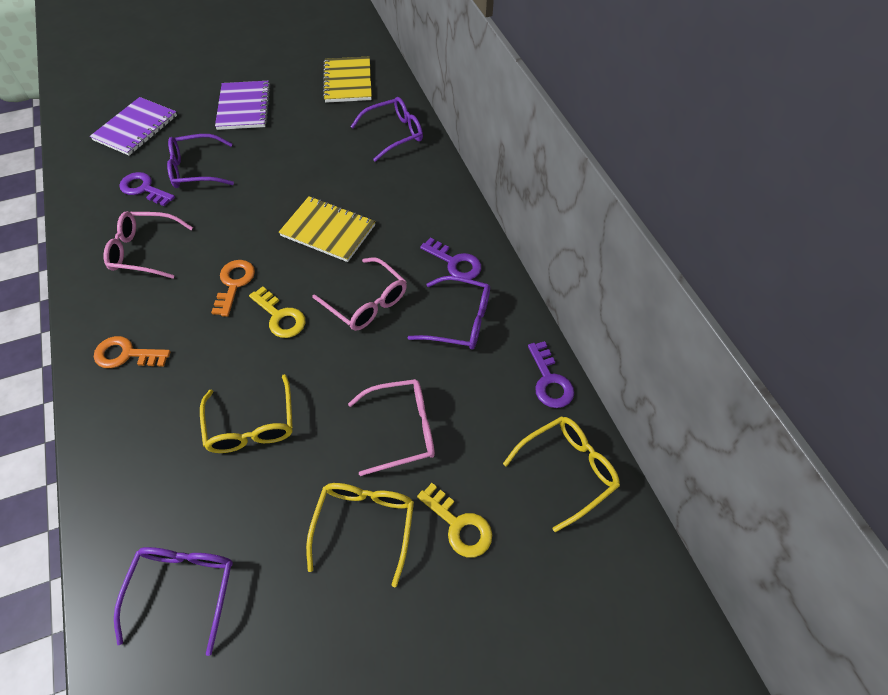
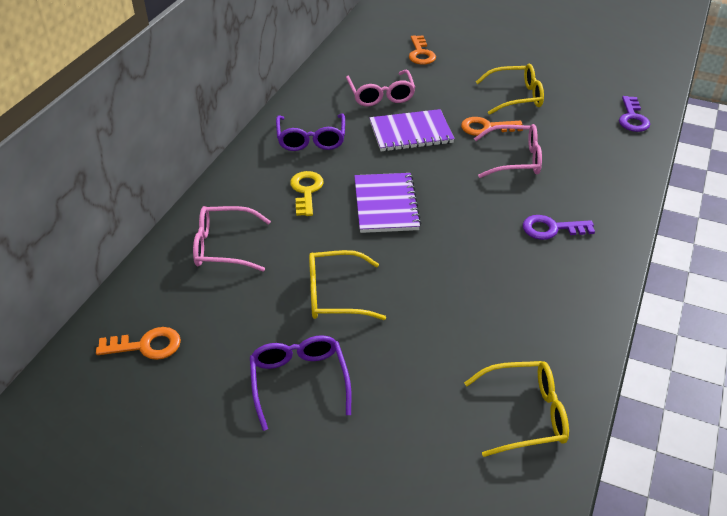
orange key: [94,336,171,368] [211,260,255,317] = 2 -> [96,327,181,360] [409,35,436,65] [461,117,523,136] = 3
purple glasses: [114,547,233,656] [167,134,234,188] [350,97,423,162] [408,276,490,350] = 4 -> [250,335,351,431] [276,113,345,151] = 2
purple key: [119,172,175,206] [420,238,481,280] [528,341,574,408] = 3 -> [523,215,595,240] [619,96,650,132] = 2
yellow key: [249,286,305,338] [417,483,492,557] = 2 -> [290,171,324,216] = 1
yellow notebook: [279,196,376,262] [323,57,372,103] = 2 -> none = 0

